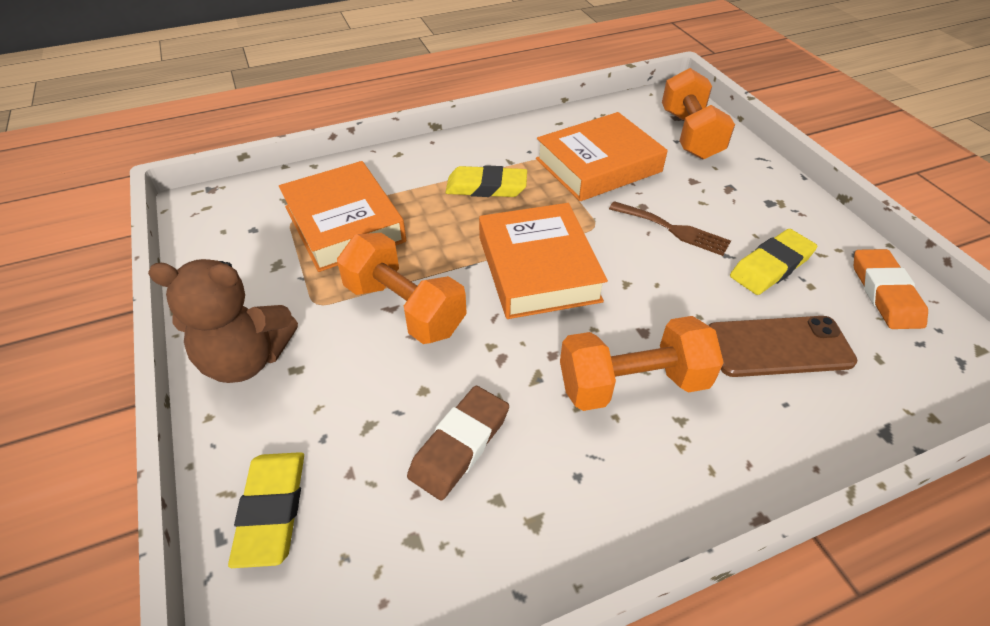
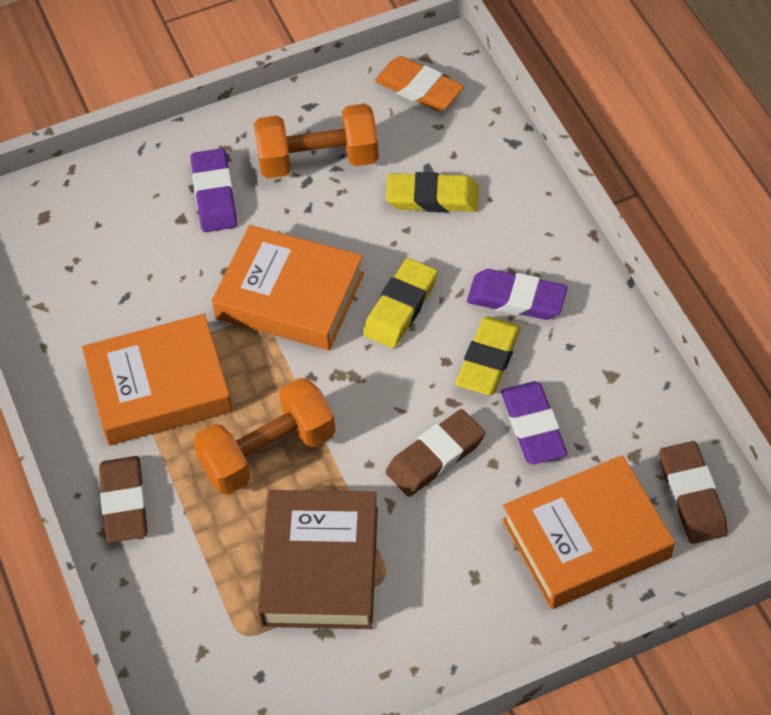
brown book: none = 0 -> [258,490,378,629] = 1
brown eraser: [407,386,509,501] = 1 -> [99,456,148,543] [386,409,485,497] [659,441,728,544] = 3
brown fork: [609,201,731,256] = 1 -> none = 0
brown phone: [708,316,857,377] = 1 -> none = 0
brown teddy bear: [148,259,298,383] = 1 -> none = 0
orange dumbbell: [337,233,467,344] [560,316,724,411] [662,68,735,160] = 3 -> [193,378,335,495] [254,104,379,179] = 2
purple eraser: none = 0 -> [190,148,237,232] [467,269,568,320] [501,381,568,465] = 3

